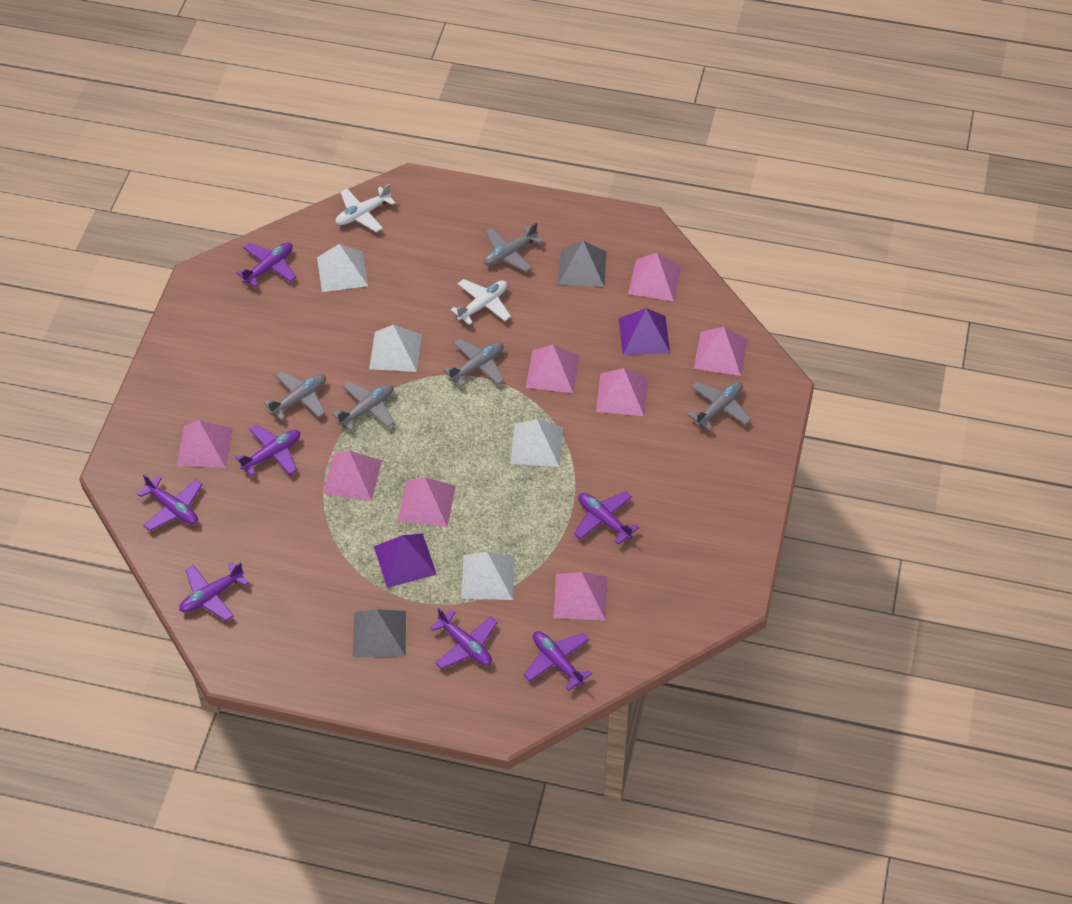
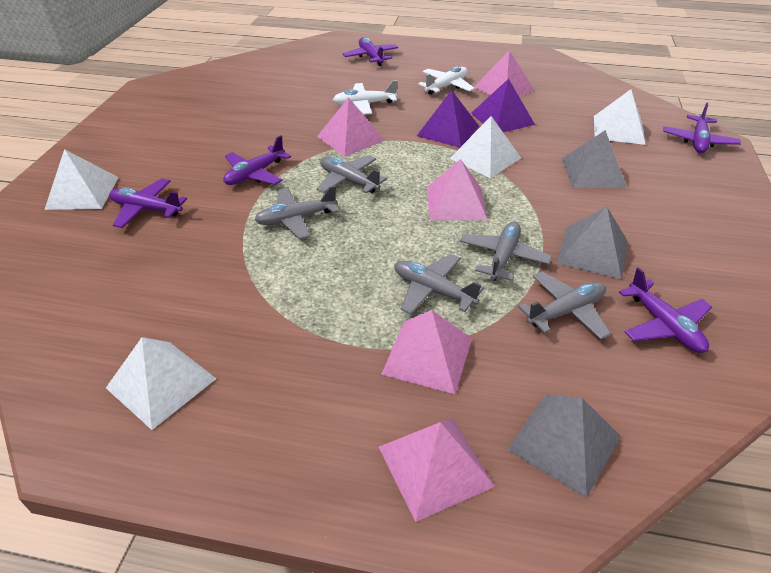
grey pyramid: [353,609,406,657] [558,240,607,287] = 2 -> [507,394,621,498] [556,207,627,279] [562,130,627,188] = 3
pink pyramid: [177,420,233,468] [323,451,382,501] [398,477,456,527] [526,345,579,393] [554,572,607,621] [596,368,648,416] [628,253,681,302] [694,327,748,376] = 8 -> [317,97,384,157] [379,418,495,522] [381,310,472,394] [427,159,488,220] [474,50,534,97] = 5
purple plane: [137,474,203,531] [179,562,249,621] [235,424,300,476] [236,242,296,287] [430,608,497,669] [524,631,593,691] [574,491,639,545] = 7 -> [109,178,187,228] [223,135,291,185] [343,37,398,66] [619,267,712,353] [663,102,741,153] = 5

